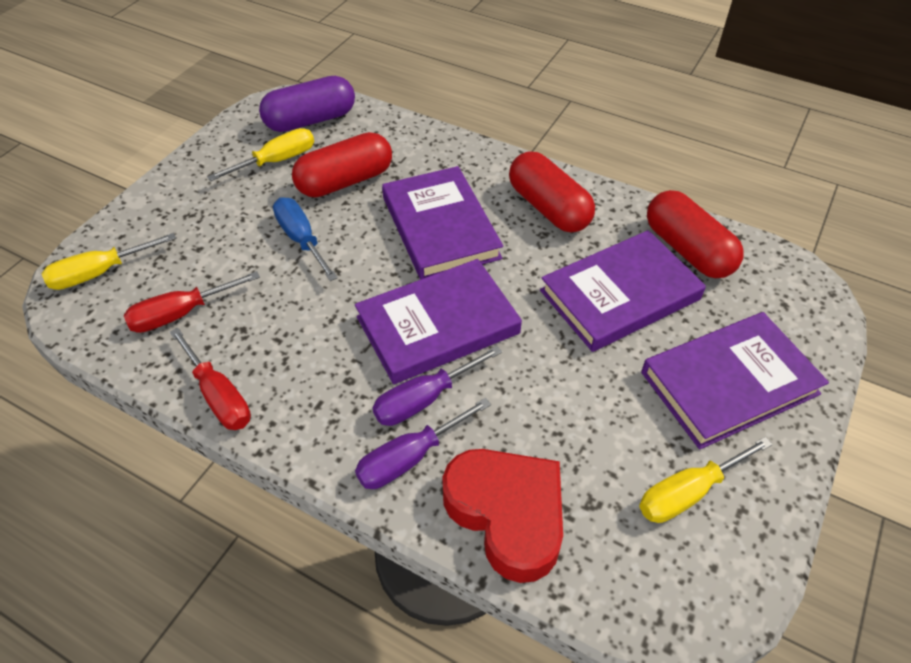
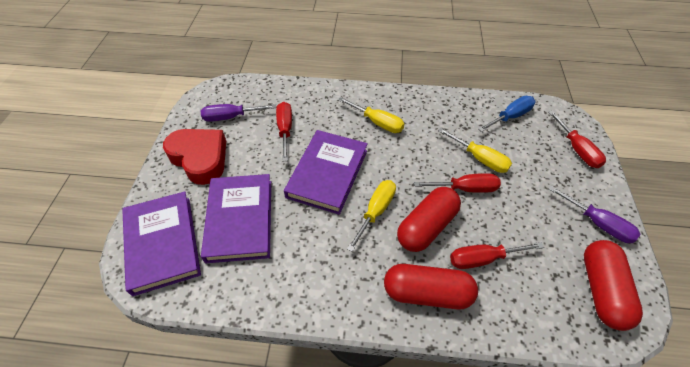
purple book: [355,259,522,384] [382,166,503,280] [540,230,706,352] [641,312,829,449] = 4 -> [122,191,201,296] [201,174,271,263] [284,130,368,215] = 3
purple capsule: [259,76,355,132] = 1 -> none = 0
red screwdriver: [124,271,260,333] [170,328,251,430] = 2 -> [276,102,292,162] [414,173,501,193] [450,242,544,269] [548,111,606,168] = 4

